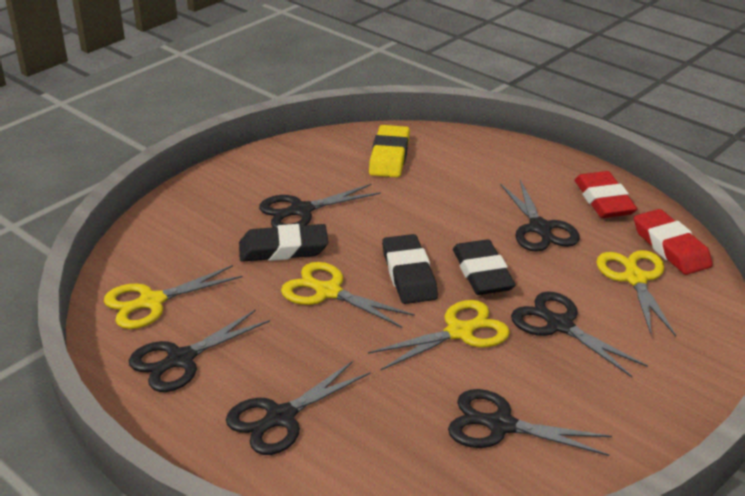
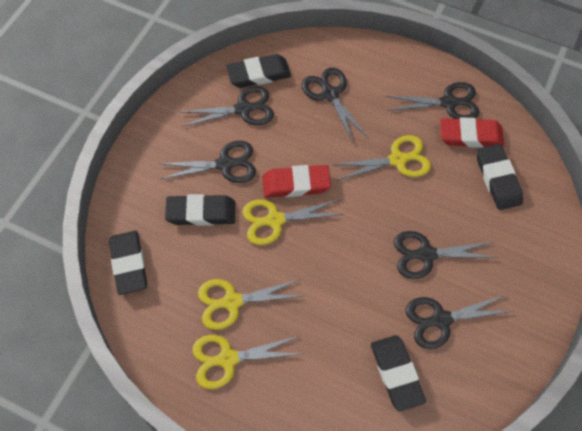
black eraser: [239,224,328,262] [382,234,438,304] [453,239,515,295] = 3 -> [109,231,147,295] [165,194,235,226] [226,54,291,88] [371,335,426,411] [477,144,523,210] = 5
yellow eraser: [369,125,410,177] = 1 -> none = 0

